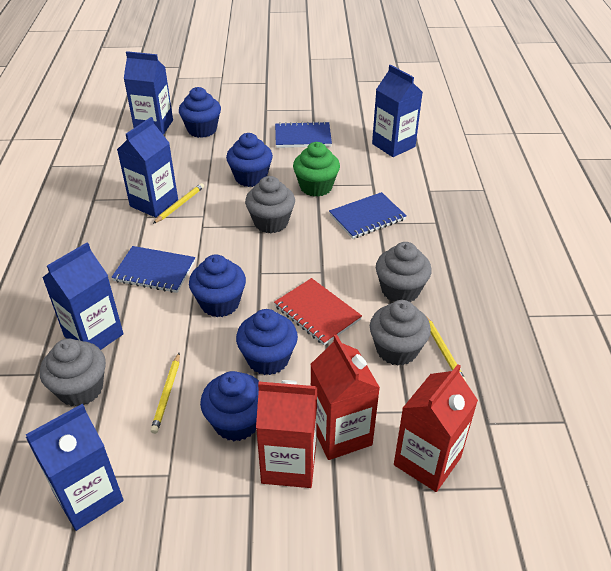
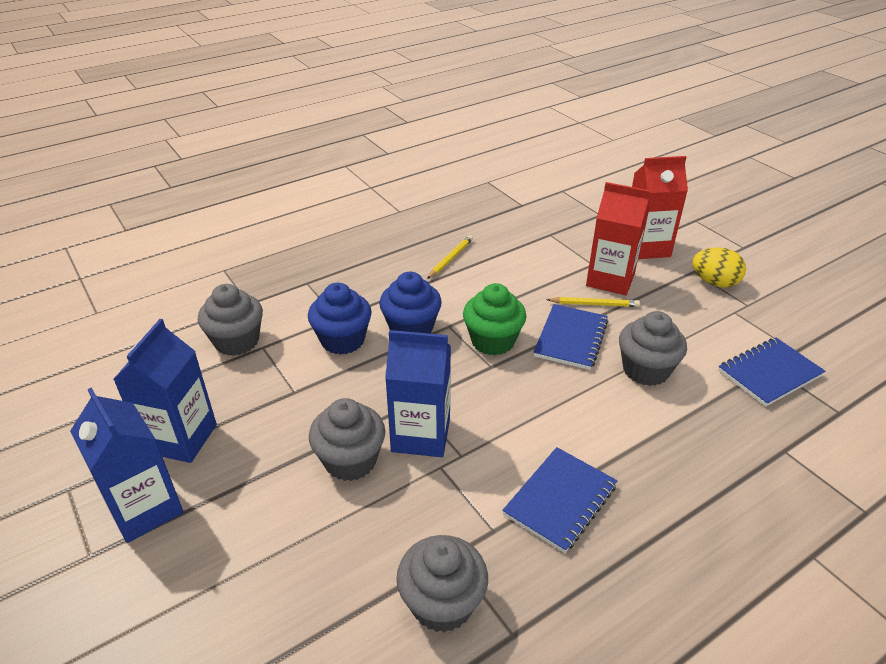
blue carton: [26,404,124,531] [42,243,123,350] [117,117,178,218] [124,51,173,135] [372,65,423,157] = 5 -> [70,388,183,543] [113,319,217,463] [385,330,451,457] = 3
blue cupcake: [179,87,221,138] [189,254,246,317] [200,371,260,441] [226,133,273,187] [236,309,298,375] = 5 -> [308,283,372,355] [379,272,442,334] = 2
red carton: [256,380,317,488] [310,334,380,460] [394,364,478,492] = 3 -> [586,182,651,295] [632,156,688,259] = 2
red notebook: [274,278,362,345] = 1 -> none = 0
yellow egg: none = 0 -> [692,247,746,288] = 1
yellow pencil: [150,353,180,434] [153,183,204,224] [425,315,466,381] = 3 -> [427,235,473,279] [546,297,640,307] = 2

